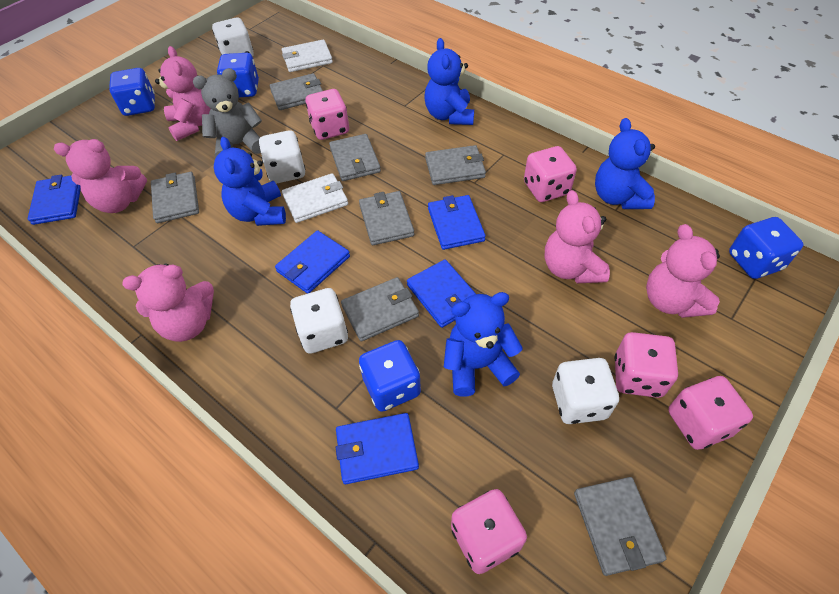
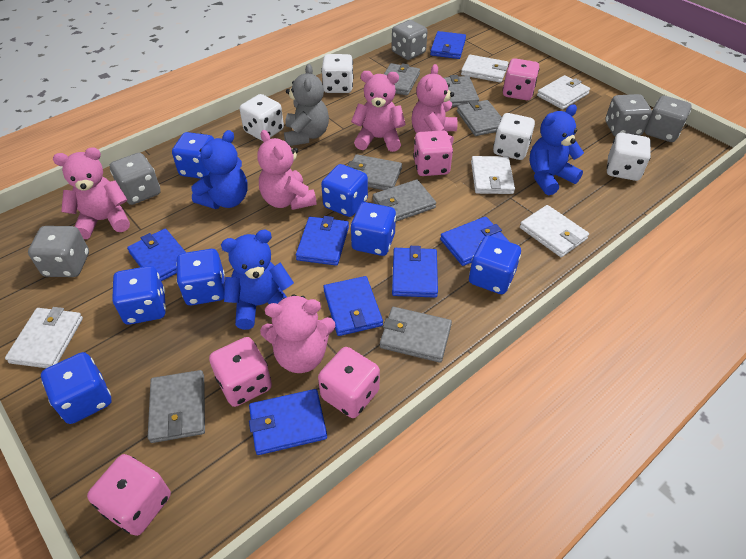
blue dice: [109,68,155,116] [217,53,259,97] [359,340,421,412] [729,217,803,279] = 4 -> [41,352,112,424] [112,266,166,325] [172,132,214,179] [176,249,225,305] [321,164,368,217] [351,202,396,256] [469,235,521,294] = 7
blue teddy bear: [214,137,286,226] [425,38,474,125] [444,292,523,397] [595,118,655,209] = 4 -> [191,130,248,209] [221,230,294,330] [529,104,584,195] = 3
blue wallet: [28,174,81,225] [275,230,350,294] [336,413,419,484] [407,259,476,328] [428,195,486,250] = 5 -> [127,229,186,281] [249,389,327,455] [296,216,349,266] [323,276,383,336] [392,246,438,298] [430,31,466,59] [440,216,509,266] = 7
grey dice: none = 0 -> [28,226,89,277] [110,153,161,205] [392,20,428,60] [605,94,652,136] [645,96,692,142] = 5
white wallet: [282,40,333,72] [282,173,348,223] = 2 -> [5,307,83,368] [461,55,508,83] [471,156,515,194] [520,205,589,257] [537,75,590,109] = 5

